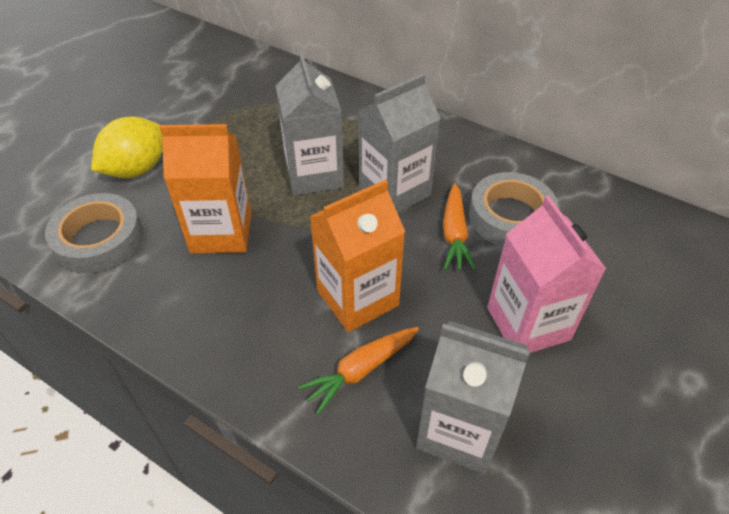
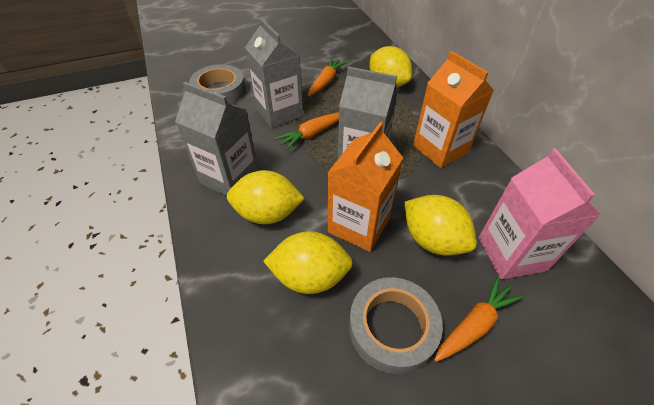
orange carrot: [297,327,419,415] [443,183,476,270] = 2 -> [275,112,339,150] [308,58,347,96] [434,277,523,362] = 3
yellow lemon: [91,117,163,178] = 1 -> [227,170,305,224] [263,231,353,294] [369,46,412,87] [405,195,477,255] = 4

